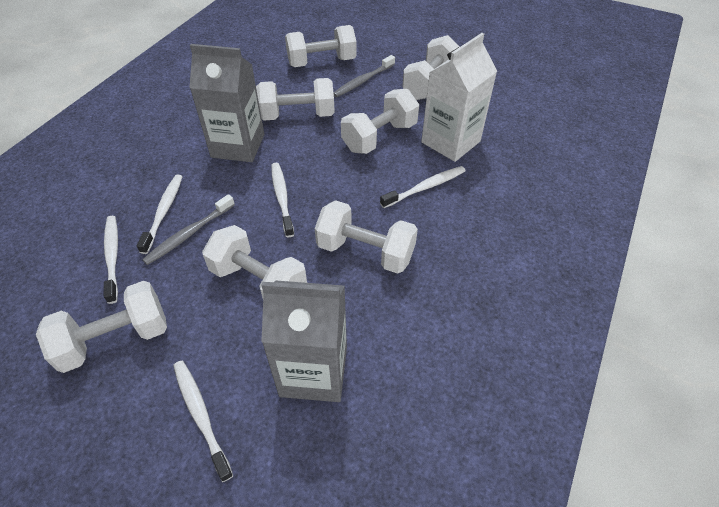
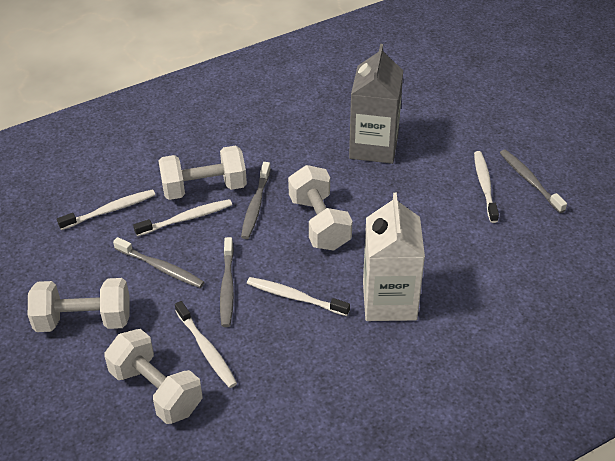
grey carton: [189,44,264,162] [261,281,347,402] = 2 -> [349,44,403,164] = 1
grey toothbrush: [142,194,235,265] [334,55,395,97] = 2 -> [113,237,205,288] [220,237,234,327] [241,162,271,239] [500,150,567,213] = 4
white dumbbell: [36,281,167,373] [202,225,307,298] [256,78,335,121] [285,25,357,67] [315,200,418,274] [341,89,419,154] [402,35,460,100] = 7 -> [28,278,130,332] [104,329,203,424] [159,145,247,200] [288,165,352,251] = 4

